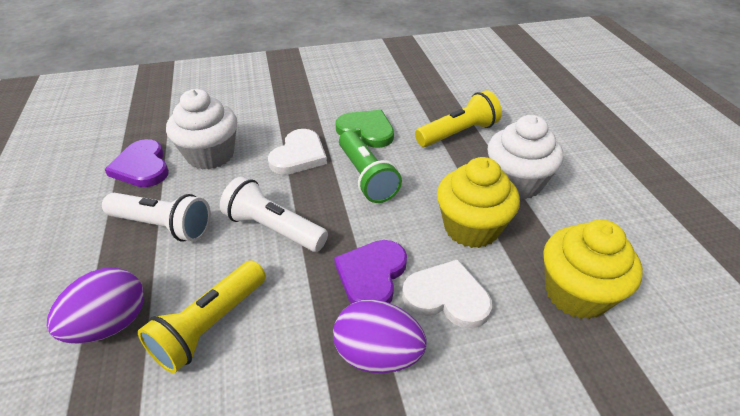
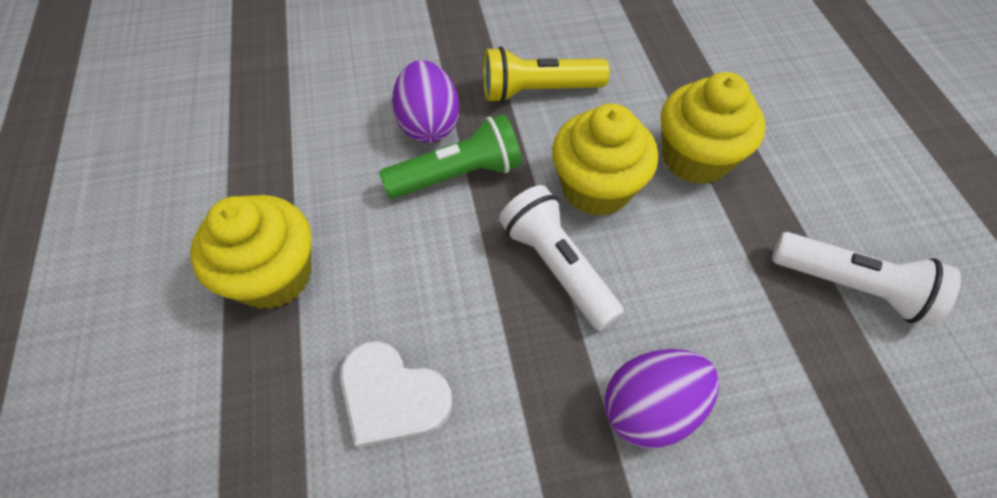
green heart: [336,110,394,148] = 1 -> none = 0
purple heart: [104,139,169,187] [334,240,407,304] = 2 -> none = 0
white cupcake: [166,89,237,170] [488,115,564,200] = 2 -> none = 0
white heart: [268,129,327,175] [402,259,492,329] = 2 -> [340,341,452,449] = 1
yellow cupcake: [437,157,520,248] [543,220,643,319] = 2 -> [190,195,312,309] [552,103,658,216] [661,72,765,184] = 3
yellow flashlight: [138,260,266,373] [415,90,502,147] = 2 -> [483,46,610,103] = 1

